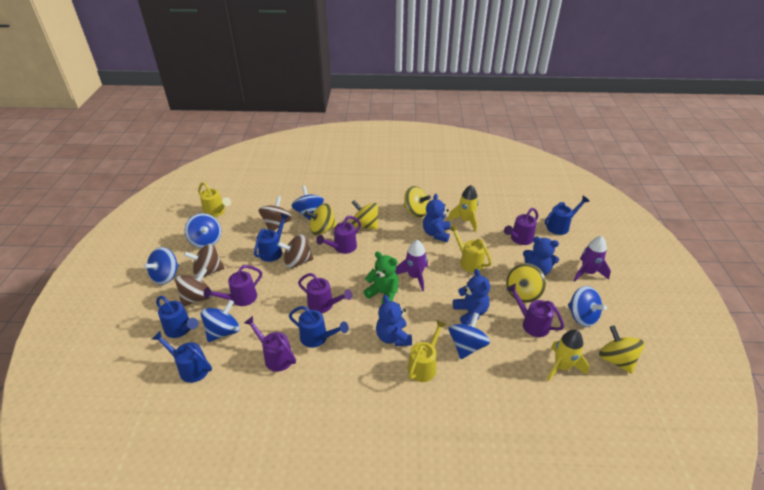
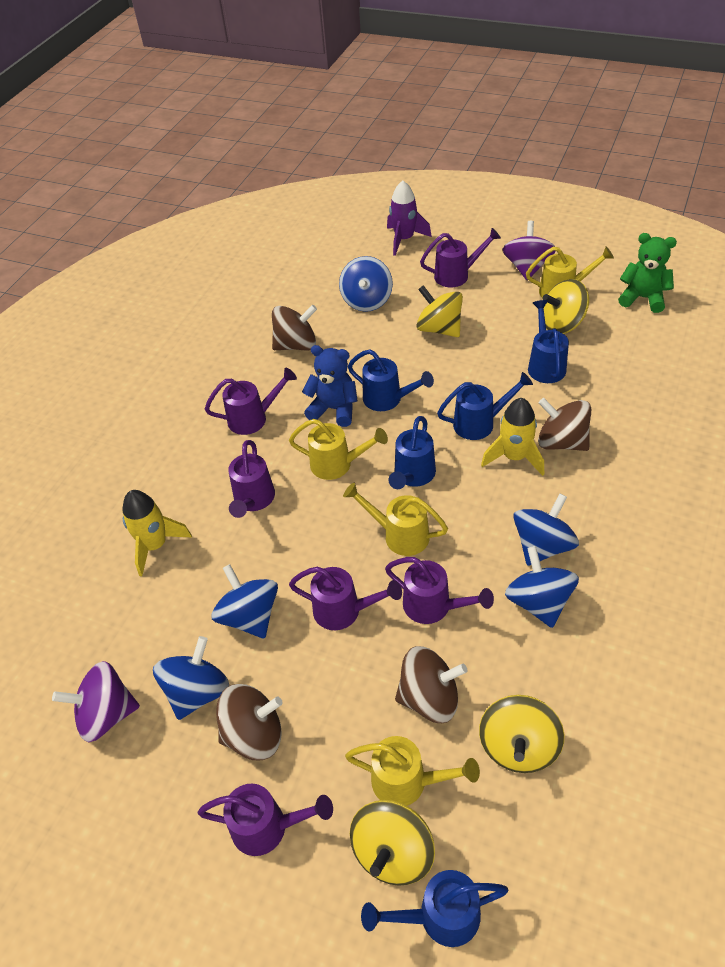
blue spinning top: [143,247,179,285] [185,213,221,248] [200,300,240,342] [291,186,324,220] [449,312,490,359] [568,286,607,327] = 6 -> [153,636,229,720] [212,564,278,639] [339,256,393,312] [505,546,579,628] [513,493,579,566] = 5
blue teddy bear: [376,295,412,346] [423,194,450,242] [453,269,490,325] [523,237,559,276] = 4 -> [302,345,358,427] = 1
purple rocket: [395,240,428,291] [574,236,611,282] = 2 -> [387,181,432,256] = 1
purple spinning top: none = 0 -> [52,661,140,743] [503,221,556,281] = 2
yellow spinning top: [305,203,337,236] [352,200,378,230] [403,186,431,218] [506,263,546,303] [599,325,645,374] = 5 -> [350,800,435,886] [416,285,463,337] [479,695,565,773] [543,279,589,334] = 4
yellow watering can: [198,182,231,217] [408,320,447,382] [449,225,492,273] = 3 -> [289,419,388,480] [343,482,448,556] [345,736,480,806] [526,247,614,298] = 4

